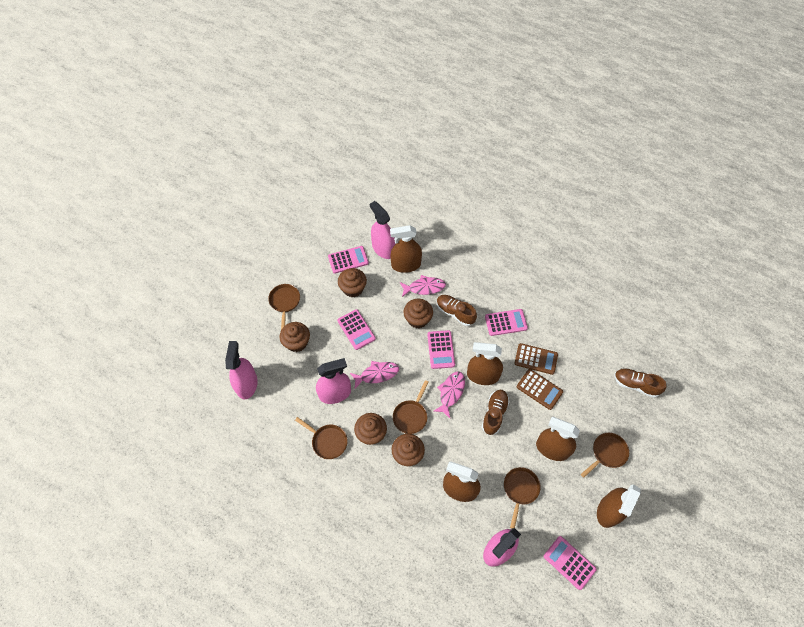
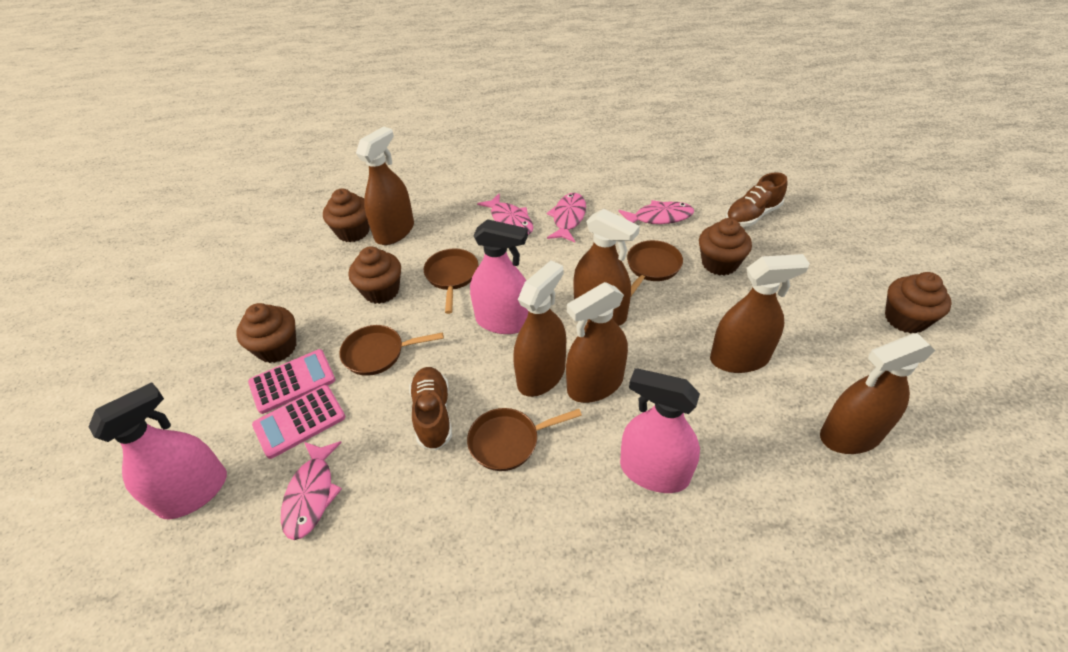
brown calculator: [515,343,558,375] [517,369,563,410] = 2 -> none = 0
brown pan: [268,284,300,330] [295,417,348,459] [393,380,429,434] [504,467,541,528] [581,433,629,478] = 5 -> [339,325,444,376] [424,249,478,314] [467,408,582,471] [627,240,683,296] = 4
brown shoe: [437,295,477,326] [482,390,509,435] [614,368,667,398] = 3 -> [409,367,452,450] [726,172,787,227] = 2
brown spray bottle: [390,225,422,273] [443,461,481,502] [467,342,503,385] [536,417,580,461] [597,485,641,528] = 5 -> [356,126,414,245] [513,260,566,397] [566,282,628,403] [574,209,640,326] [710,254,810,373] [820,333,935,454] = 6
pink calculator: [328,246,369,274] [337,309,376,350] [427,330,455,369] [485,309,528,336] [544,536,597,590] = 5 -> [248,349,335,414] [252,385,345,459] = 2
pink fish: [350,361,399,389] [400,275,446,297] [434,371,465,418] = 3 -> [281,441,342,540] [477,193,534,235] [547,193,586,242] [618,200,694,224] = 4
pink spray bottle: [225,341,258,400] [316,358,351,404] [370,201,396,259] [483,528,521,567] = 4 -> [89,382,227,519] [470,219,528,334] [620,368,700,493] = 3

